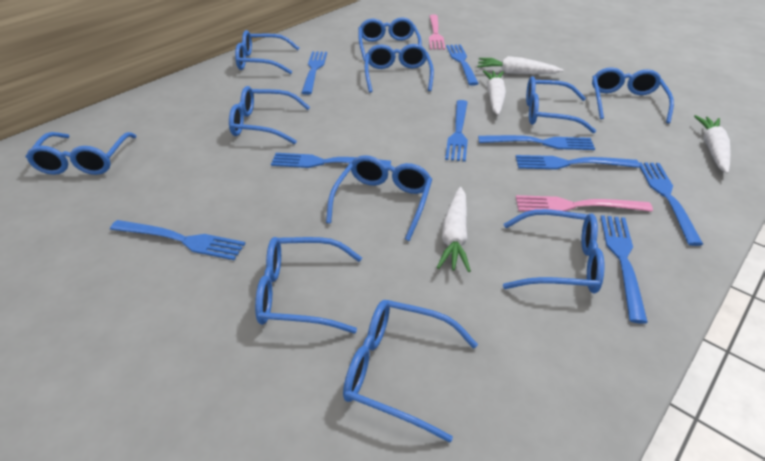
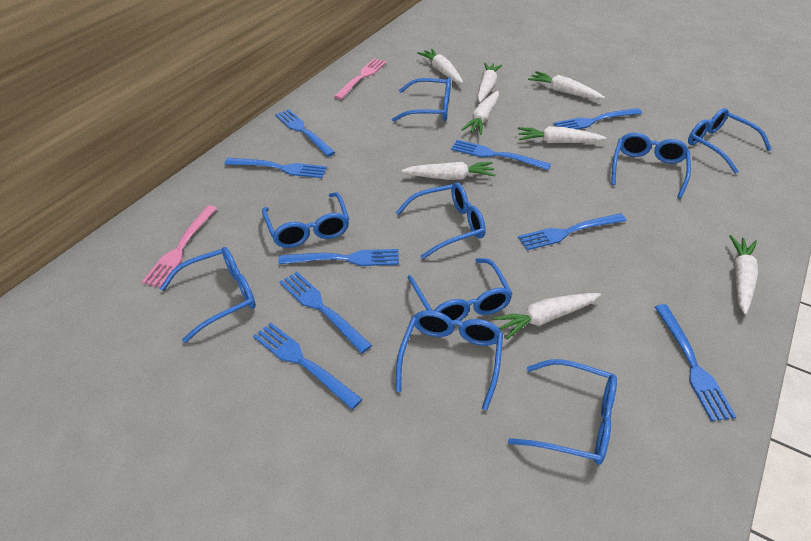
blue glasses: [26,132,137,175] [229,86,310,144] [235,30,299,74] [255,237,362,333] [326,155,432,241] [343,300,478,443] [358,17,422,62] [365,44,434,93] [503,209,604,293] [526,76,596,133] [592,67,674,123] = 11 -> [160,247,256,343] [262,192,349,248] [392,78,451,122] [396,182,486,259] [396,310,503,411] [407,258,513,321] [508,359,617,465] [611,132,691,198] [688,108,772,174] = 9
white carrot: [437,187,471,272] [477,56,563,74] [483,70,506,115] [694,115,731,173] = 4 -> [401,162,495,180] [417,48,463,84] [461,91,499,135] [477,62,502,103] [493,293,601,339] [518,126,607,143] [528,71,605,99] [729,235,758,315] = 8

